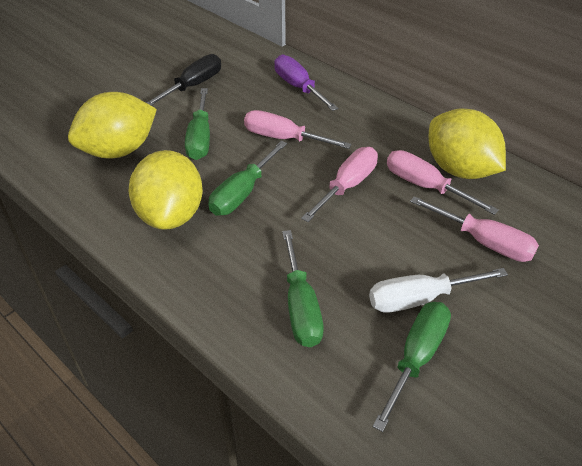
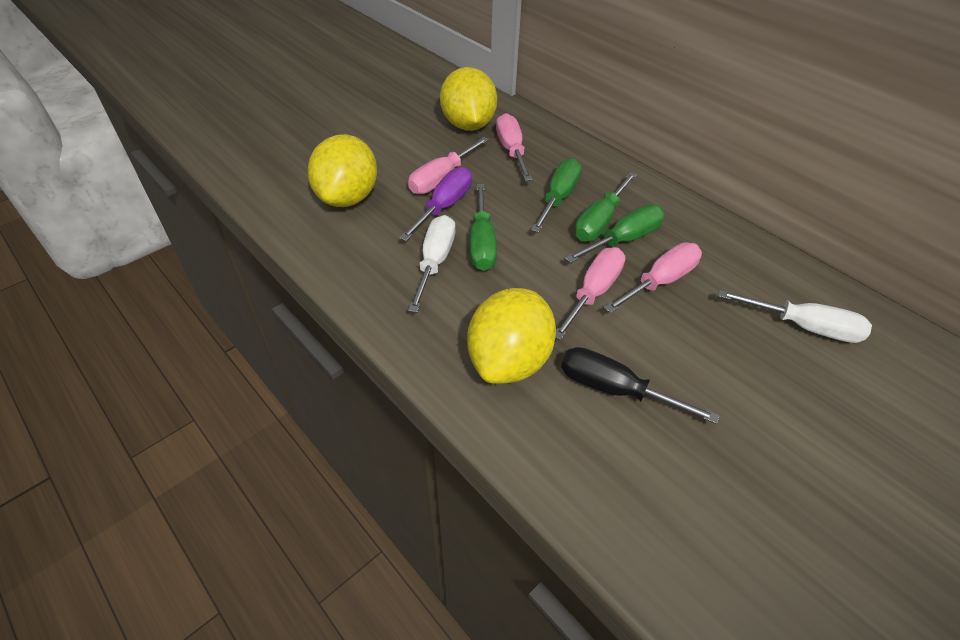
white screwdriver: [369,268,508,313] = 1 -> [408,215,455,313] [718,290,872,343] = 2

